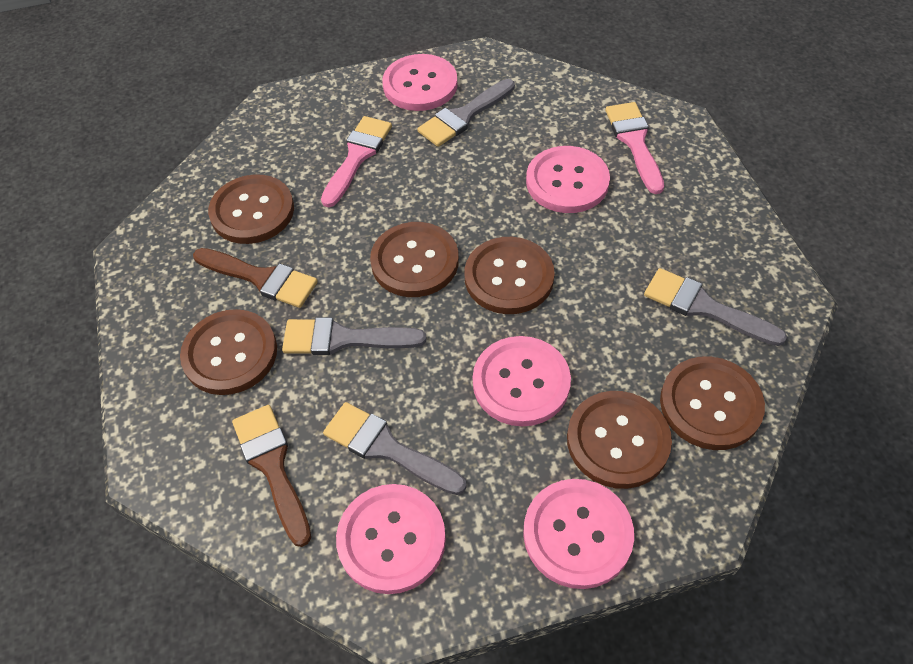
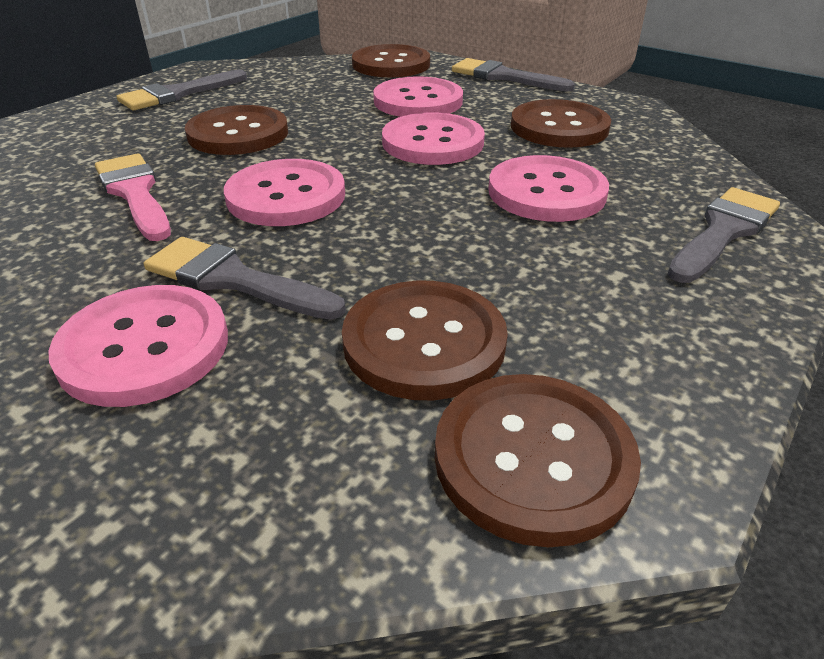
brown brush: [193,248,318,308] [232,405,311,547] = 2 -> none = 0
brown button: [180,309,277,395] [208,175,294,244] [370,222,459,297] [464,237,555,314] [567,391,672,489] [660,356,765,450] = 6 -> [185,105,288,155] [342,281,508,400] [352,44,430,77] [435,374,641,547] [511,99,611,148] = 5
pink brush: [321,116,392,208] [605,102,664,194] = 2 -> [95,153,171,241] = 1

